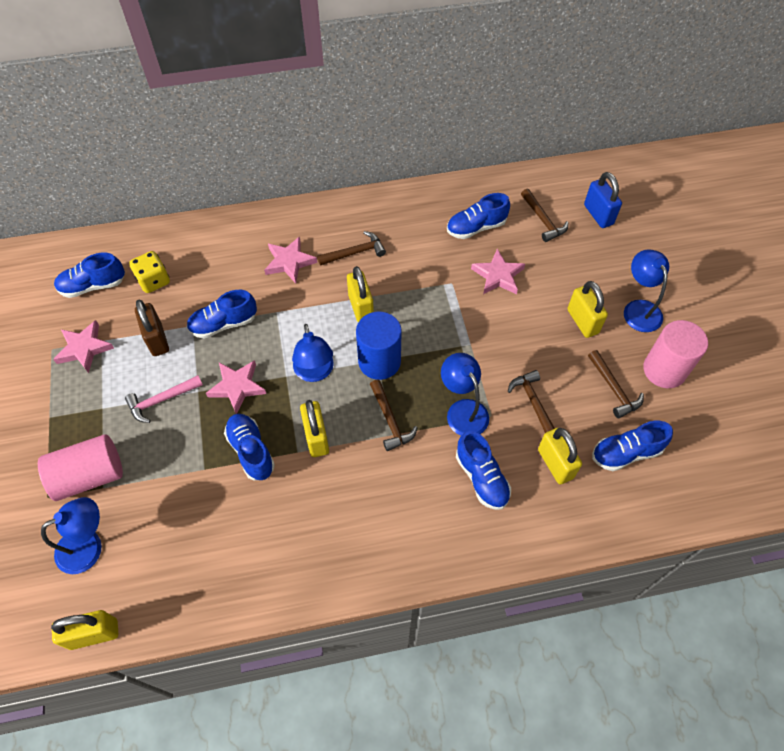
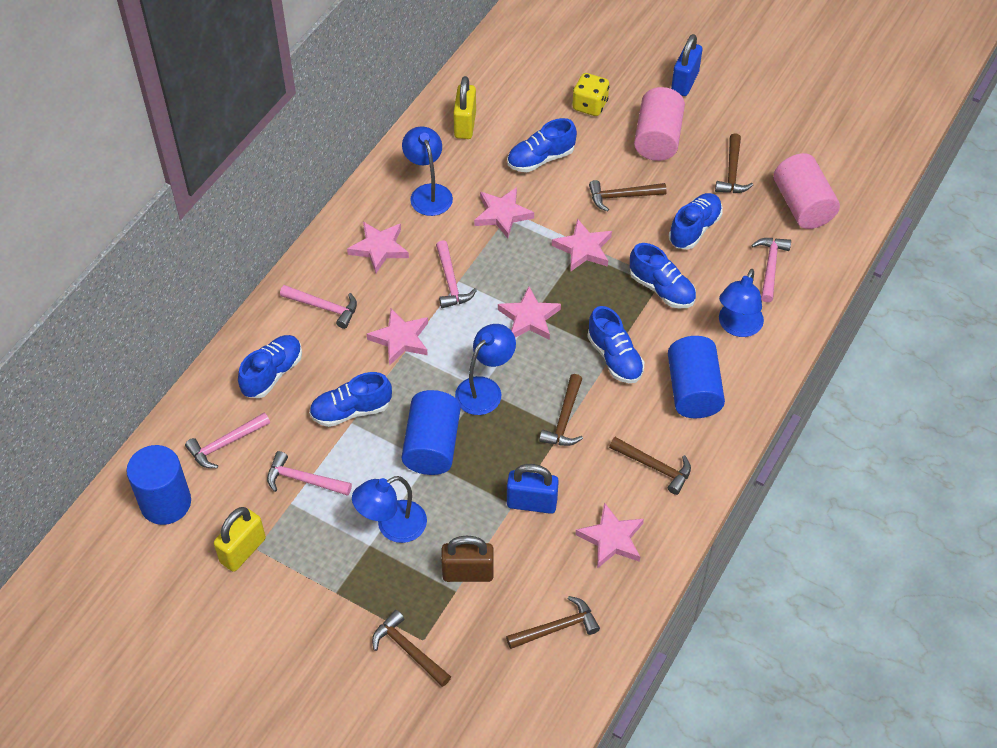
blue cylinder: [356,312,402,380] = 1 -> [126,445,191,525] [402,390,461,475] [668,336,725,418] = 3
blue padlock: [584,172,622,228] = 1 -> [507,464,559,514] [671,34,702,96] = 2
brown hammer: [317,231,386,266] [370,380,418,451] [508,370,555,433] [521,189,568,242] [588,350,644,418] = 5 -> [372,610,451,687] [506,596,600,649] [539,374,583,446] [589,180,667,212] [609,437,691,495] [715,133,753,193] = 6
pink hammer: [125,375,203,423] = 1 -> [185,413,270,468] [267,451,352,496] [280,285,357,329] [436,240,477,308] [752,238,791,302] = 5
pink star: [53,320,114,373] [206,360,266,414] [264,236,317,283] [471,249,525,295] = 4 -> [347,222,409,273] [367,309,428,366] [474,187,534,239] [498,287,561,340] [552,218,612,272] [576,502,644,569] = 6
yellow padlock: [51,610,118,650] [300,400,329,457] [347,266,374,323] [538,428,582,484] [567,281,608,338] = 5 -> [214,507,266,572] [453,76,476,139] = 2

